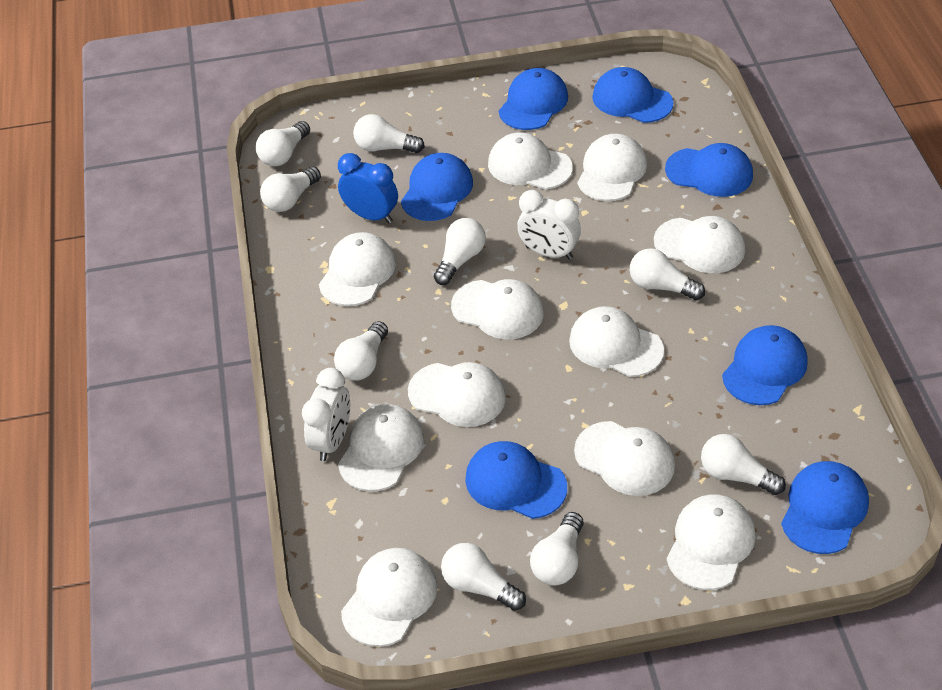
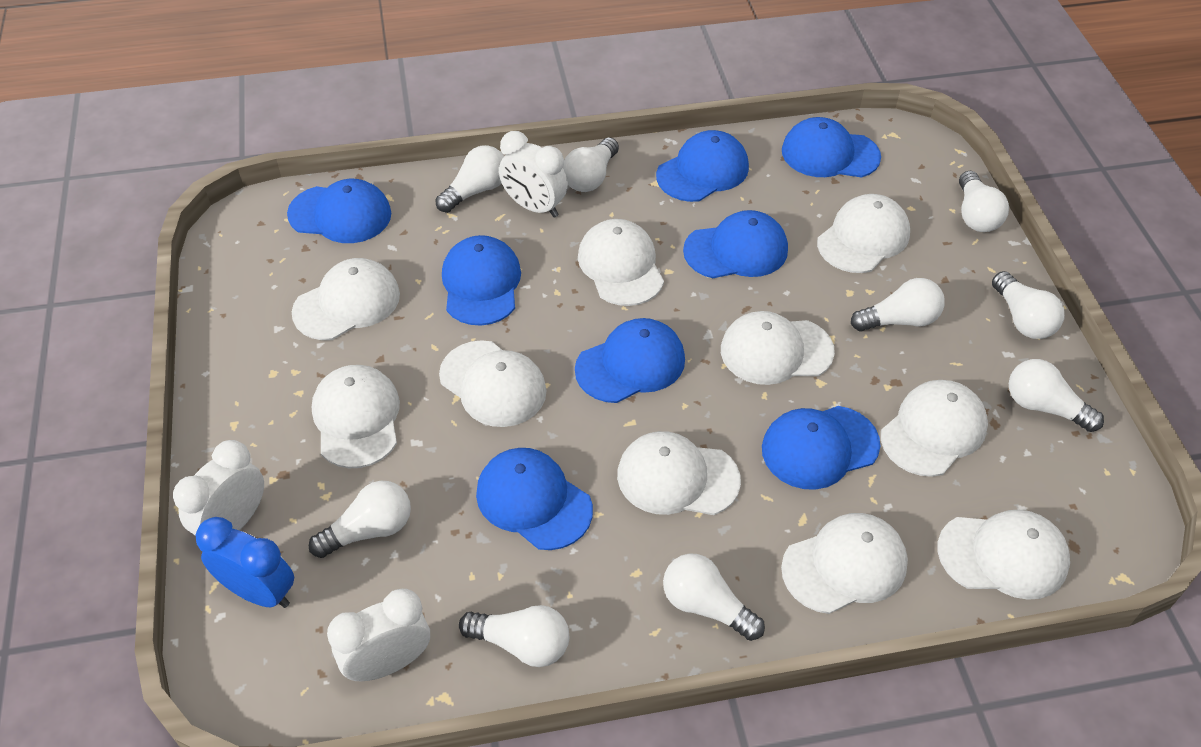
blue cap: [401,153,473,221] [465,441,567,519] [499,68,568,130] [592,67,673,123] [665,143,753,197] [722,325,808,405] [781,461,869,554] = 7 -> [287,179,391,243] [442,235,521,326] [476,448,593,550] [575,318,685,403] [656,130,749,202] [683,210,788,278] [762,406,880,490] [782,117,881,178] = 8
white cap: [319,232,396,306] [338,404,424,491] [341,548,437,647] [408,362,506,427] [451,279,544,339] [488,132,573,189] [569,306,664,377] [574,421,675,496] [577,134,647,201] [654,216,745,273] [667,494,756,590] = 11 -> [292,258,400,340] [312,365,400,468] [439,340,547,427] [578,219,664,306] [617,431,741,515] [721,311,835,385] [781,513,908,614] [817,194,910,273] [881,380,988,477] [937,509,1070,600] = 10
white clock: [302,368,350,461] [517,190,581,260] = 2 -> [173,440,264,536] [327,589,430,681] [499,131,568,218] = 3

